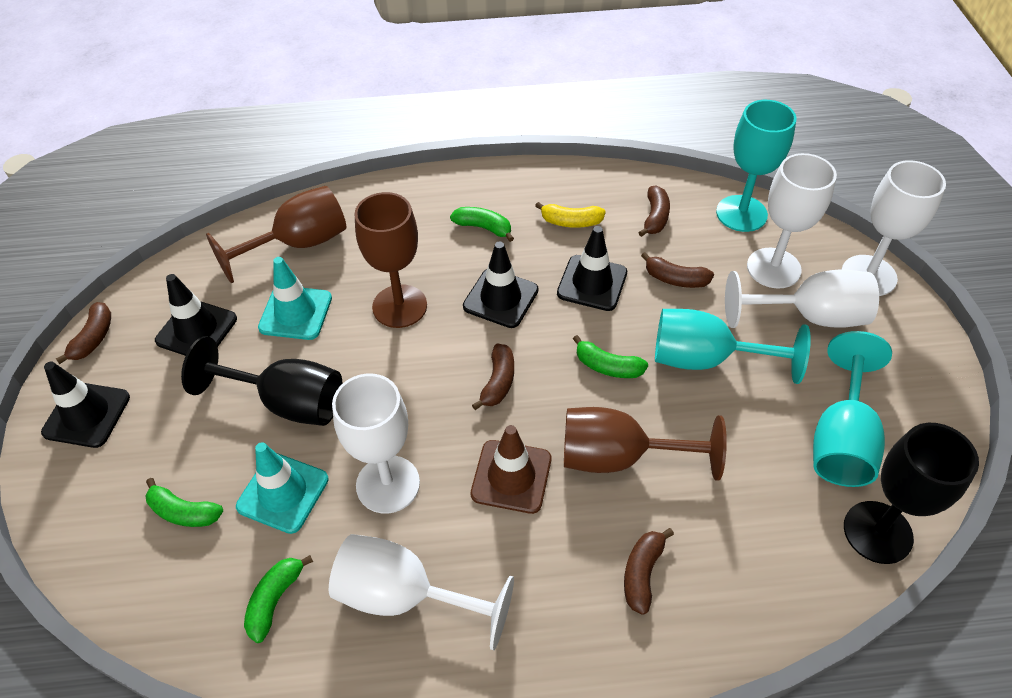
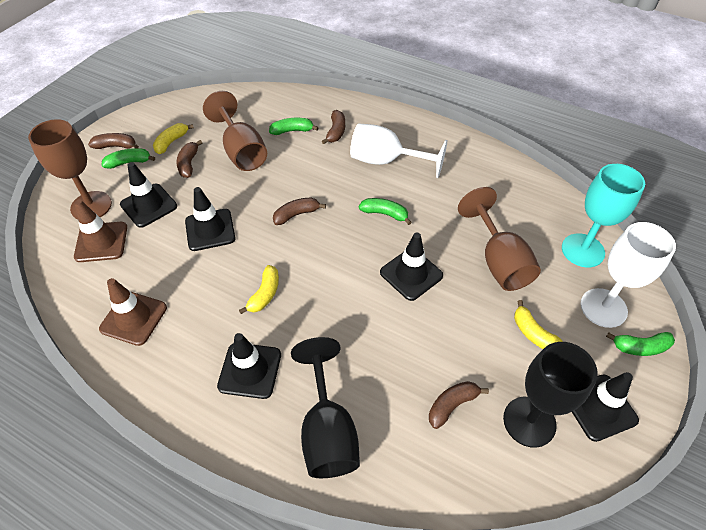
black traffic cone: [41,362,130,448] [155,274,237,356] [463,242,539,328] [557,226,627,311] = 4 -> [120,162,177,228] [185,187,235,251] [217,333,281,399] [380,233,443,301] [572,372,639,442] = 5
brown traffic cone: [471,425,551,514] = 1 -> [74,199,127,262] [99,278,167,346] = 2
turquoise goblet: [655,309,811,384] [716,100,797,232] [813,331,892,487] = 3 -> [562,164,645,267] = 1
turquoise traffic cone: [236,442,329,534] [258,257,332,340] = 2 -> none = 0
white goblet: [329,534,514,650] [332,374,420,514] [725,270,879,328] [747,153,837,289] [842,160,946,296] = 5 -> [350,123,447,178] [580,222,676,328] = 2
yellow banana: [535,202,606,228] = 1 -> [153,123,194,154] [239,265,279,314] [514,300,563,349] = 3

